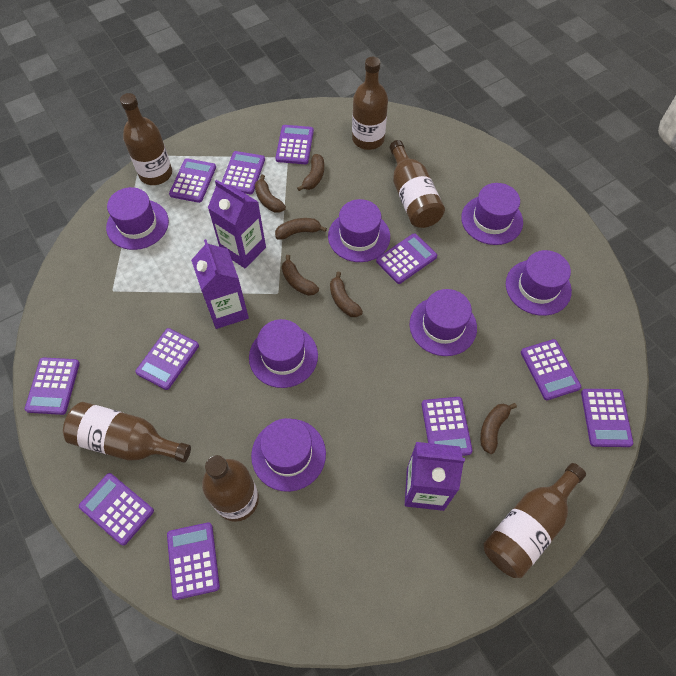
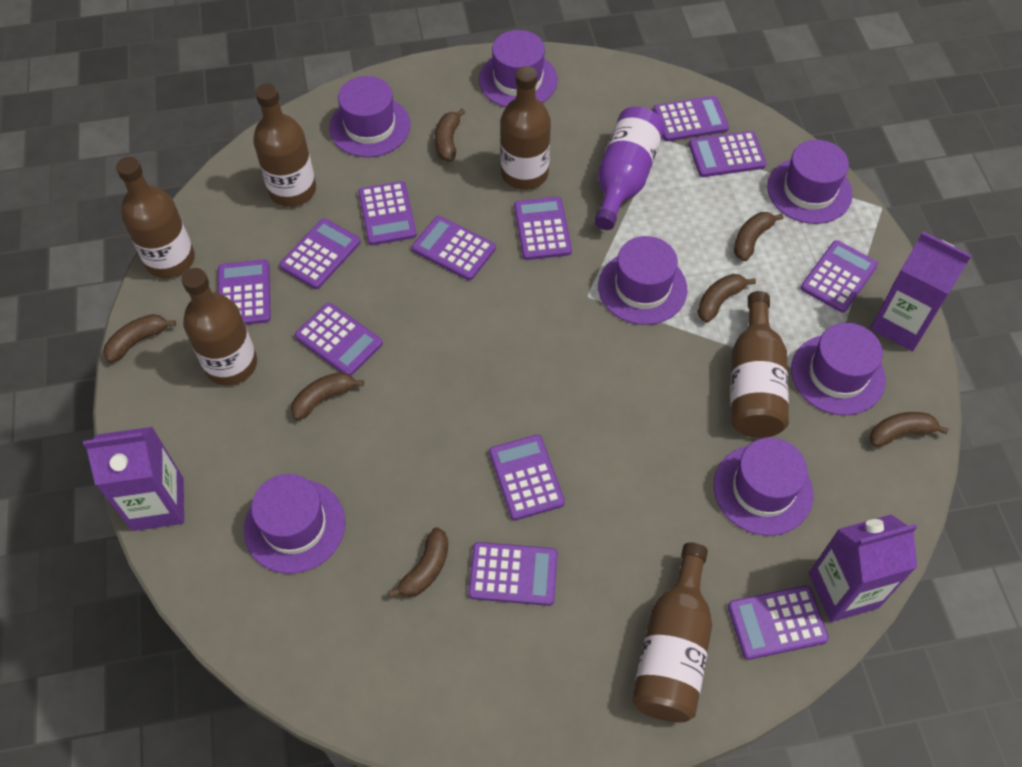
brown banana: [255,175,286,213] [275,218,327,240] [282,255,319,296] [297,154,324,191] [330,272,363,317] [480,403,517,454] = 6 -> [104,314,176,363] [291,372,364,420] [388,527,448,597] [435,109,465,162] [698,274,756,323] [734,212,783,261] [870,412,949,447] = 7
purple bottle: none = 0 -> [594,107,664,230] = 1
purple calculator: [25,357,80,415] [79,473,154,545] [135,328,199,390] [167,522,220,600] [169,159,216,203] [221,151,265,194] [275,125,314,164] [376,233,437,284] [422,397,473,456] [521,339,581,400] [581,389,633,447] = 11 -> [218,260,271,325] [279,218,361,289] [295,303,383,376] [358,181,417,245] [412,216,496,280] [468,542,558,606] [489,435,565,520] [514,197,572,260] [653,96,729,141] [689,131,766,177] [728,585,829,660] [800,240,878,313] = 12

